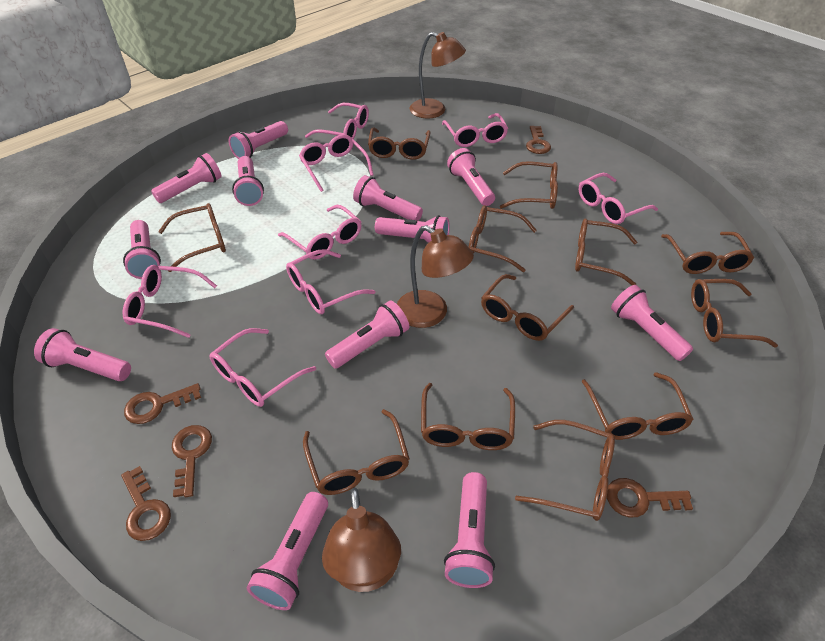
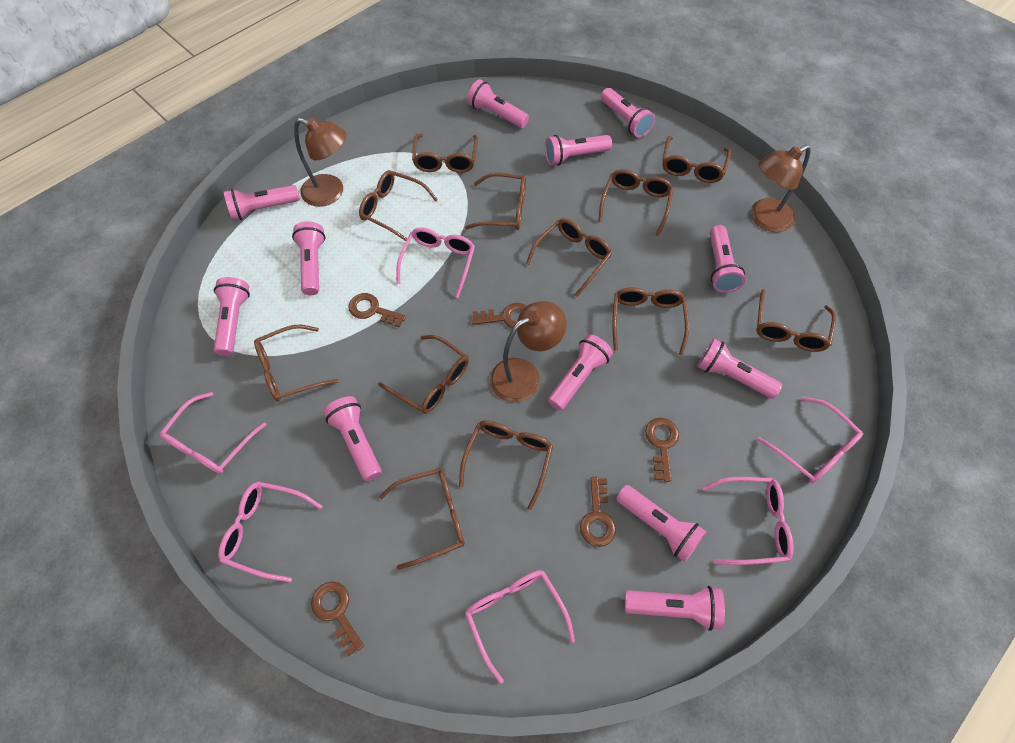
pink glasses: [122,265,217,338] [209,328,316,407] [278,205,362,260] [286,250,375,314] [299,134,374,192] [305,103,369,139] [442,113,508,147] [579,173,658,224] = 8 -> [160,392,266,474] [218,481,322,582] [396,227,475,298] [465,570,575,684] [702,477,794,565] [757,397,863,483] = 6

